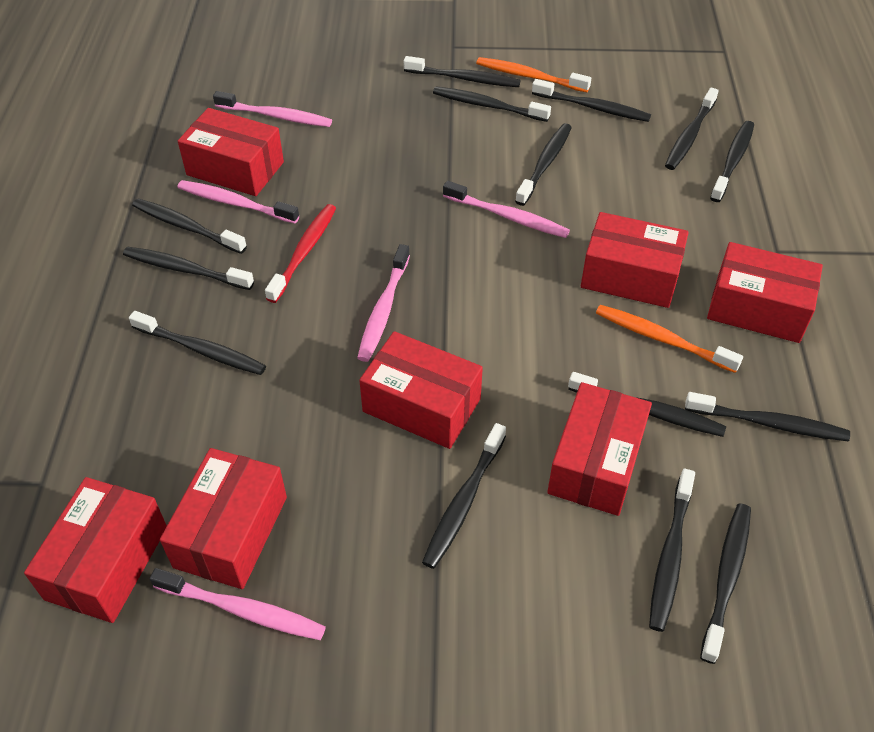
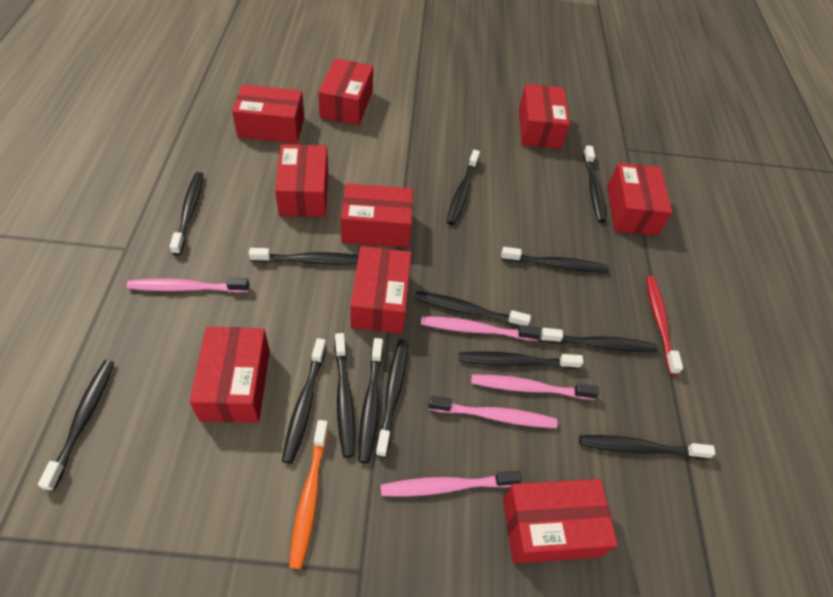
orange toothbrush: [476,57,591,92] [596,305,743,373] = 2 -> [289,420,329,569] = 1
red box: [24,477,167,623] [160,448,287,589] [178,108,284,196] [359,331,483,449] [547,382,652,516] [581,212,689,308] [707,242,823,343] = 7 -> [189,327,270,423] [232,84,304,144] [275,144,328,217] [318,58,373,126] [341,184,413,248] [350,246,412,334] [503,479,618,564] [519,84,570,149] [607,163,672,236] = 9

